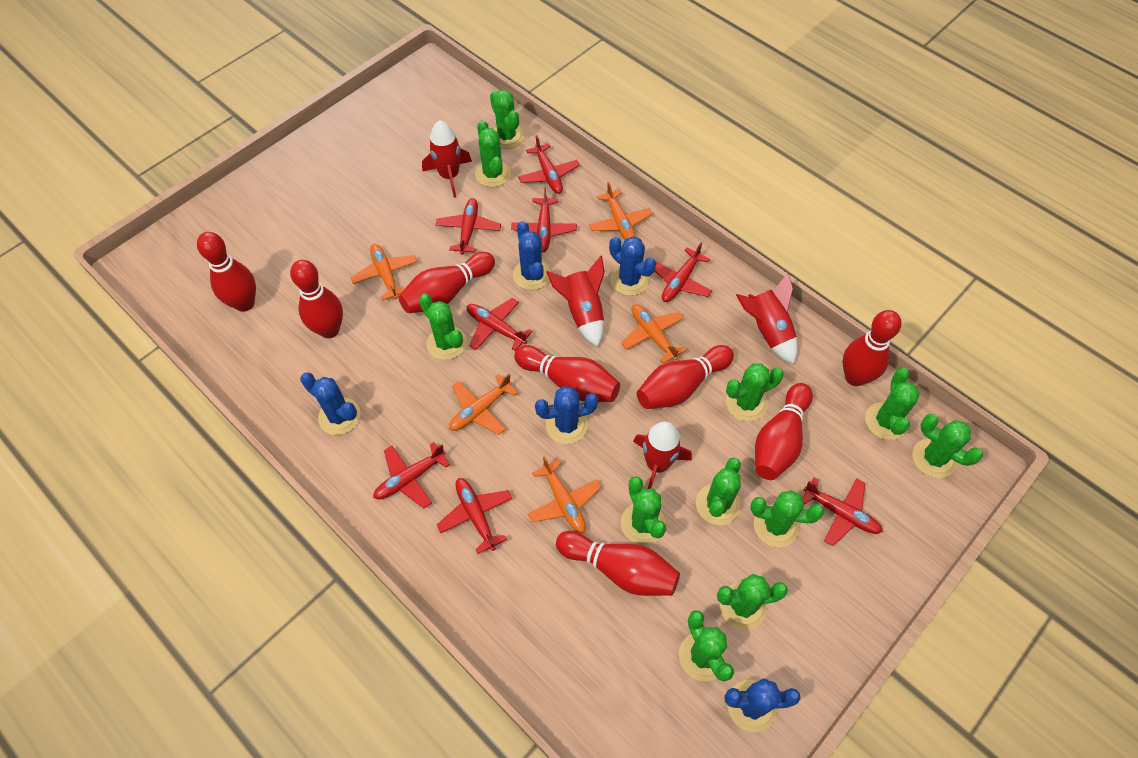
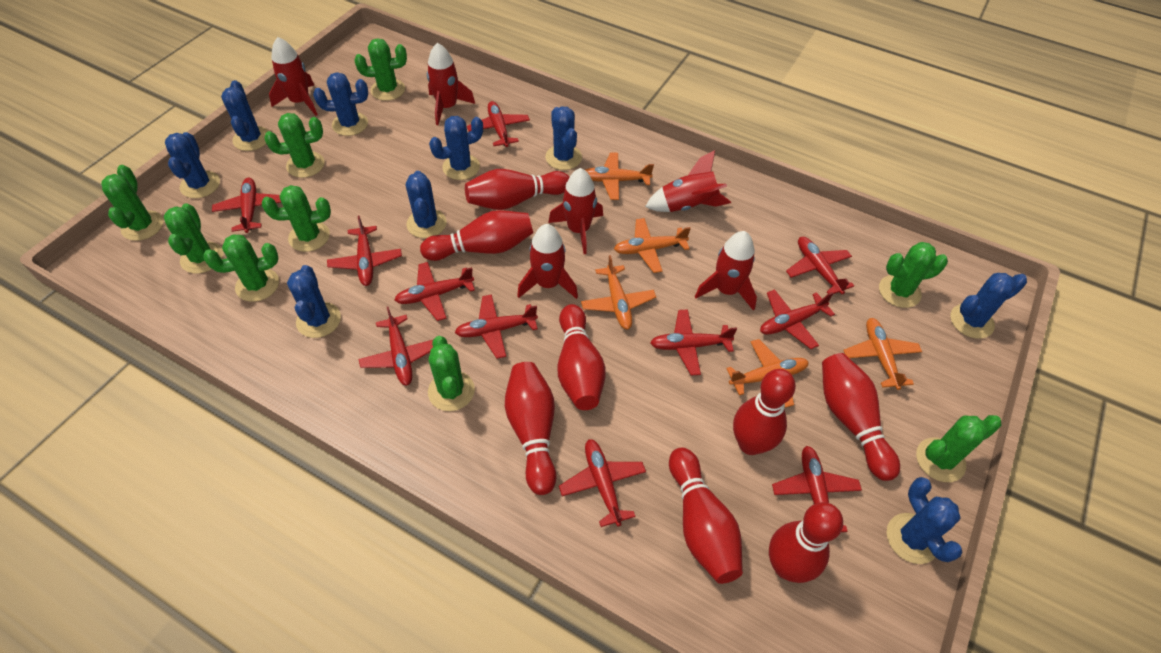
blue cactus: [300,372,360,435] [513,221,551,290] [535,386,598,444] [609,236,656,296] [724,678,801,732] = 5 -> [165,132,220,198] [221,80,268,151] [287,265,341,338] [313,72,368,136] [406,171,447,238] [429,116,483,180] [545,106,582,170] [887,477,962,564] [951,273,1027,339] = 9
green cactus: [419,294,466,360] [475,120,511,187] [490,90,524,149] [621,476,666,545] [679,610,734,682] [696,458,741,525] [717,574,788,630] [726,364,784,421] [750,490,824,547] [865,368,920,440] [912,414,983,478] = 11 -> [101,165,163,241] [164,203,223,274] [203,234,279,302] [262,185,331,252] [265,113,325,178] [355,38,407,101] [428,336,475,411] [879,242,948,308] [916,415,1001,482] = 9
red plane: [373,442,450,508] [436,198,501,255] [437,478,512,554] [467,298,532,351] [511,187,577,252] [518,135,580,194] [655,242,713,302] [802,477,883,546] = 8 -> [212,178,281,233] [327,216,402,286] [359,306,434,386] [395,262,475,321] [455,294,538,359] [467,101,530,147] [559,439,646,527] [650,309,737,376] [760,289,835,349] [772,446,862,532] [786,237,854,294] = 11
red rocket: [422,120,472,198] [546,256,605,347] [633,422,692,489] [736,273,797,364] = 4 -> [269,37,318,116] [427,43,475,125] [517,224,578,299] [548,168,603,254] [645,150,731,212] [695,231,757,310] = 6

